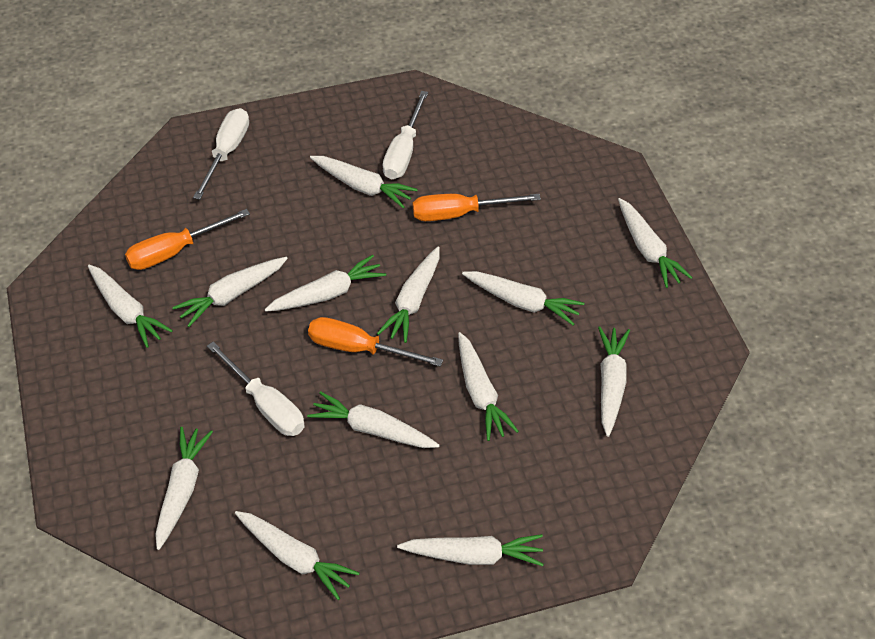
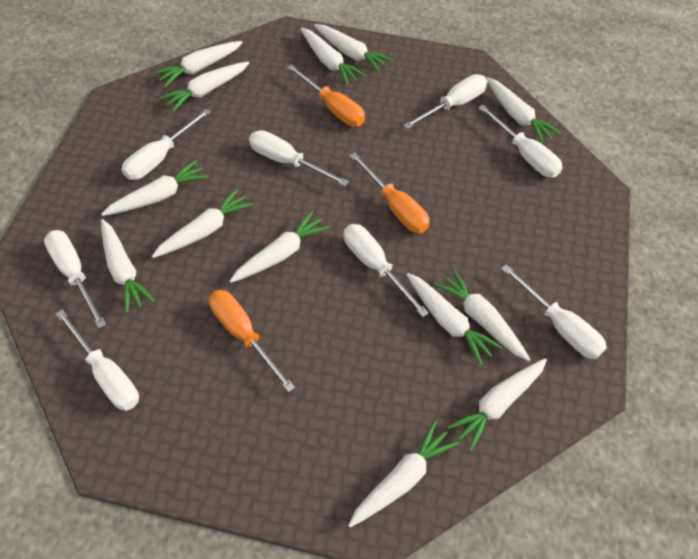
white screwdriver: [193,108,249,200] [207,341,305,436] [383,91,428,179] = 3 -> [44,230,107,329] [55,309,139,411] [121,109,210,180] [249,130,349,186] [344,224,429,317] [403,74,487,129] [478,105,563,177] [501,264,607,359] = 8

